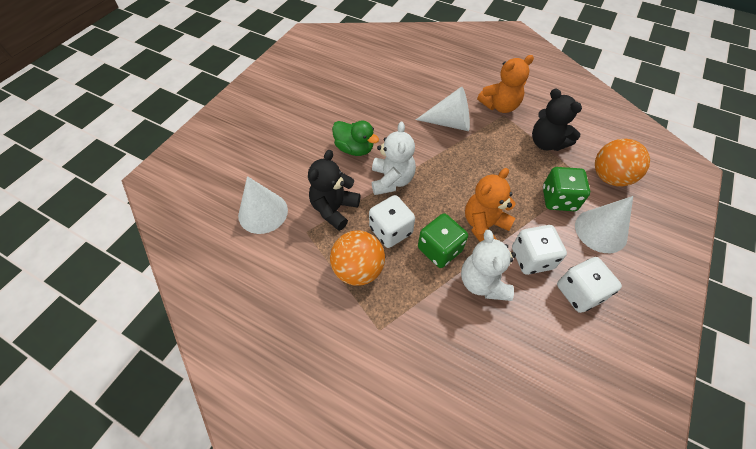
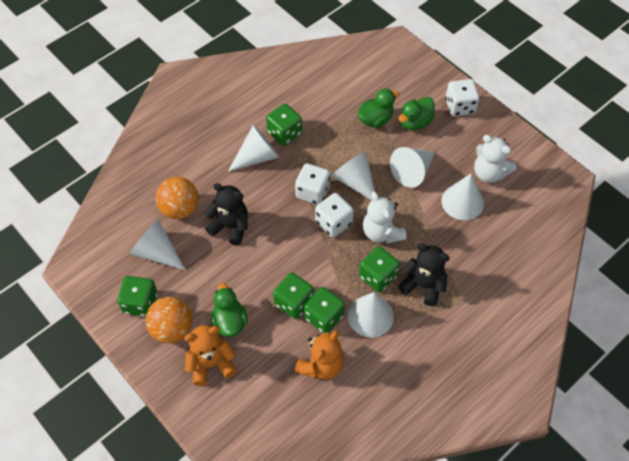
green dice: [418,213,468,268] [543,167,590,211] = 2 -> [117,276,158,317] [266,104,302,146] [273,272,314,319] [304,287,345,333] [359,246,400,293] = 5
green duck: [332,121,379,156] = 1 -> [211,283,248,337] [358,89,399,127] [399,97,435,130] = 3
white cone: [238,176,288,234] [416,87,470,131] [575,196,633,253] = 3 -> [129,220,185,270] [228,125,279,172] [331,151,375,200] [348,292,394,338] [390,147,435,188] [441,174,484,220] = 6

